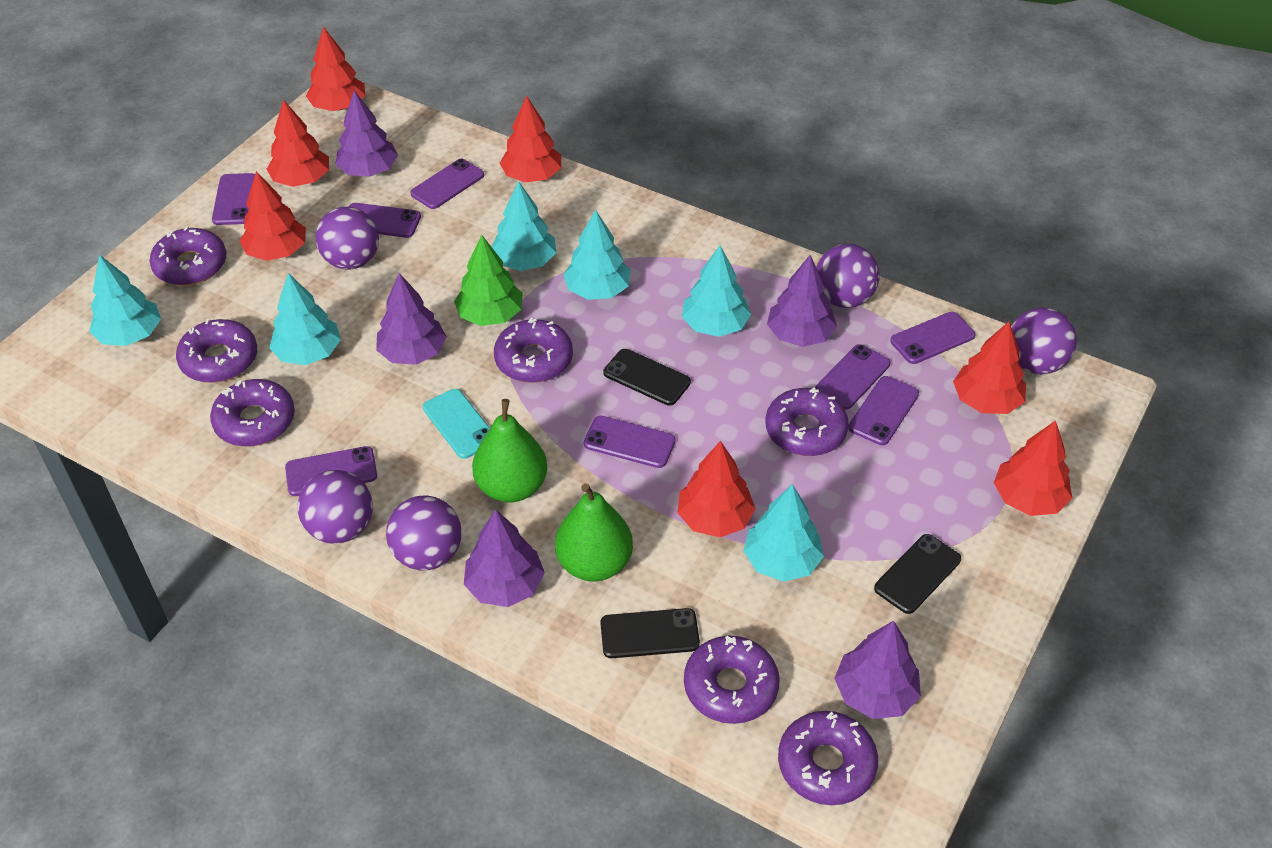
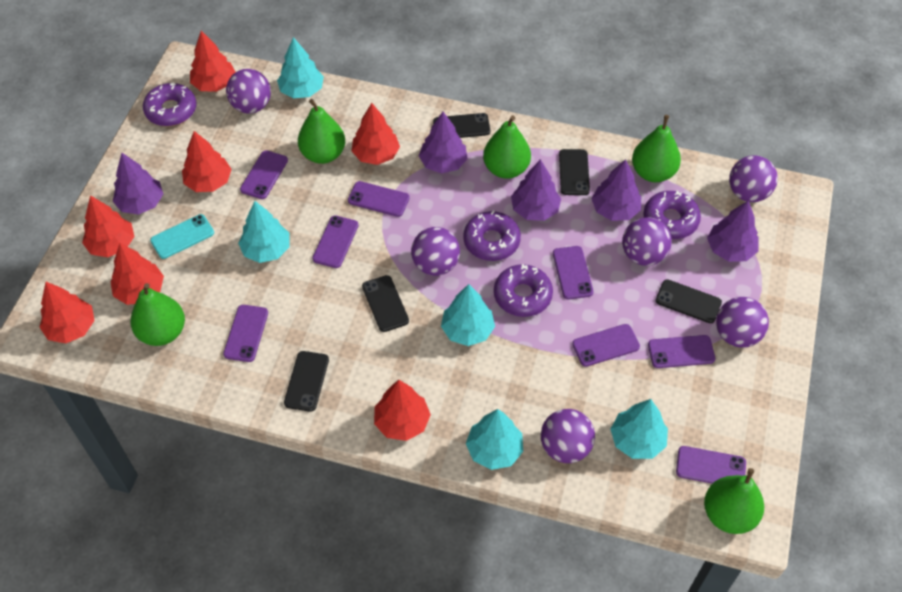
black phone: [600,608,700,658] [603,349,691,406] [874,534,961,614] = 3 -> [284,351,329,412] [362,275,409,332] [433,113,490,138] [559,149,590,195] [656,279,722,323] = 5
green pear: [472,399,547,502] [555,483,633,582] = 2 -> [131,283,185,346] [298,99,345,164] [483,115,531,179] [632,115,681,182] [704,468,764,534] = 5
green tree: [454,235,523,326] = 1 -> none = 0
purple ball: [298,470,373,544] [315,207,379,270] [386,495,462,570] [816,244,880,308] [1011,308,1077,374] = 5 -> [226,69,271,114] [411,227,460,276] [541,409,595,463] [622,217,672,266] [716,297,769,348] [729,155,778,202] = 6
purple donut: [150,226,226,286] [176,319,257,383] [210,379,295,447] [494,318,573,383] [684,636,780,724] [765,387,849,456] [778,711,878,805] = 7 -> [143,82,196,126] [463,211,521,261] [494,264,553,317] [643,191,701,239] = 4
turquoise tree: [89,255,161,346] [269,273,341,365] [492,181,556,271] [563,209,631,300] [682,245,751,337] [744,484,824,582] = 6 -> [238,201,289,263] [277,37,324,98] [441,284,495,346] [466,409,523,470] [610,399,668,459] = 5

